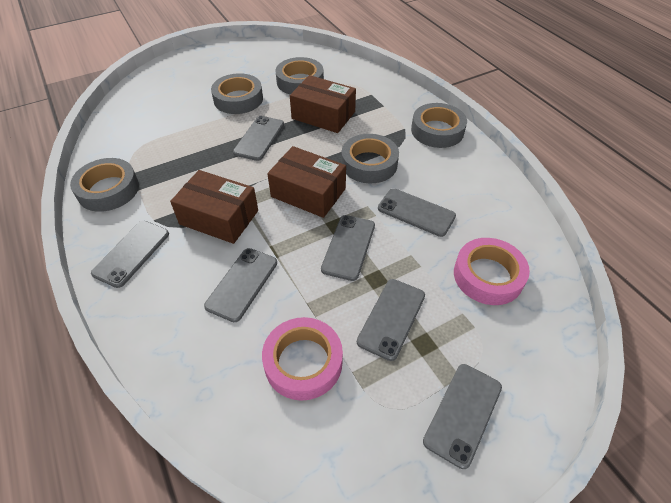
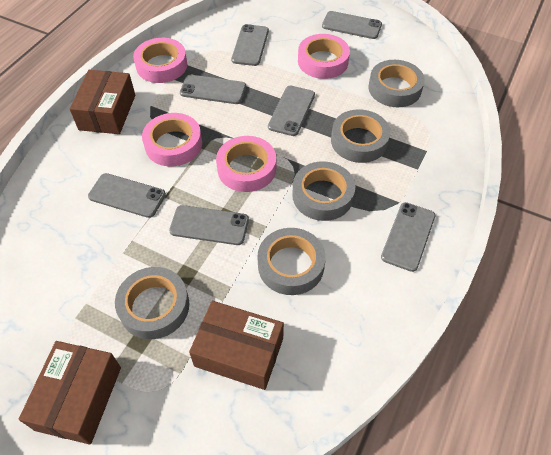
pink tape: [262,317,343,401] [454,238,530,305] = 2 -> [133,38,187,83] [142,113,202,166] [216,136,276,192] [298,34,350,79] = 4

